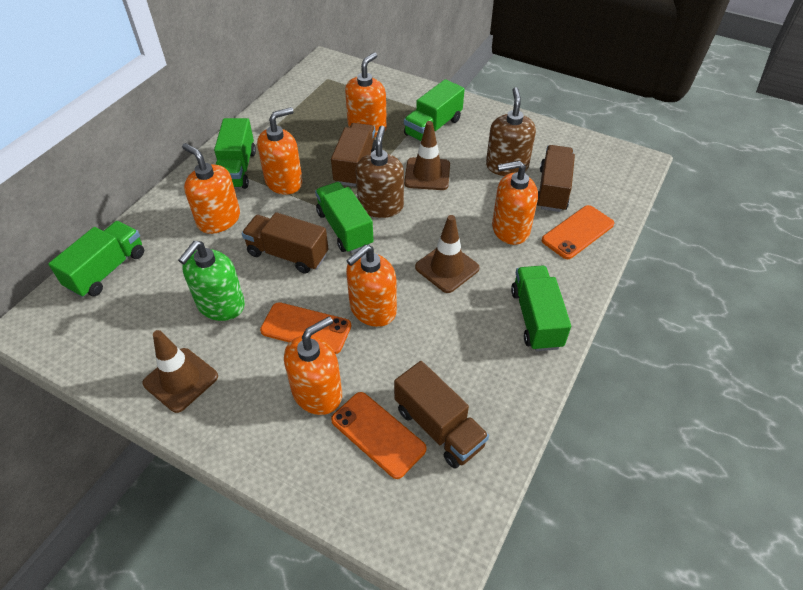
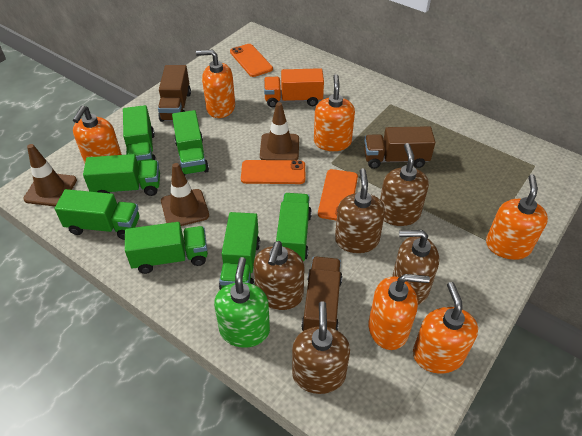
brown soap dispenser: [356,126,404,218] [486,87,536,176] = 2 -> [253,241,305,310] [292,301,350,394] [335,168,385,253] [380,143,429,226] [392,230,439,305] = 5
brown truck: [241,212,329,274] [331,123,376,187] [394,361,489,469] [537,145,575,212] = 4 -> [158,65,191,122] [301,257,342,331] [364,126,435,169] = 3
green truck: [48,221,144,298] [214,118,256,189] [315,182,374,253] [404,79,465,142] [511,266,571,351] = 5 -> [54,189,139,240] [83,154,160,196] [123,105,157,166] [125,222,208,274] [172,110,209,175] [219,212,260,290] [276,193,312,261] = 7
orange truck: none = 0 -> [264,68,324,108] = 1

